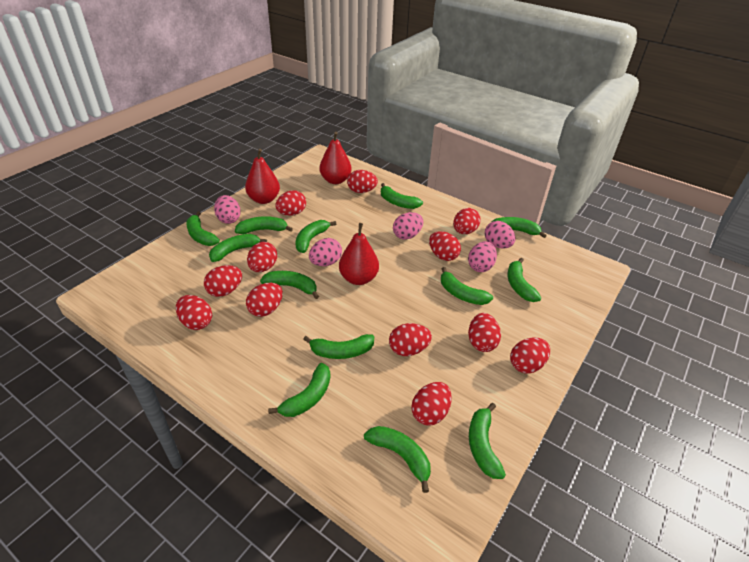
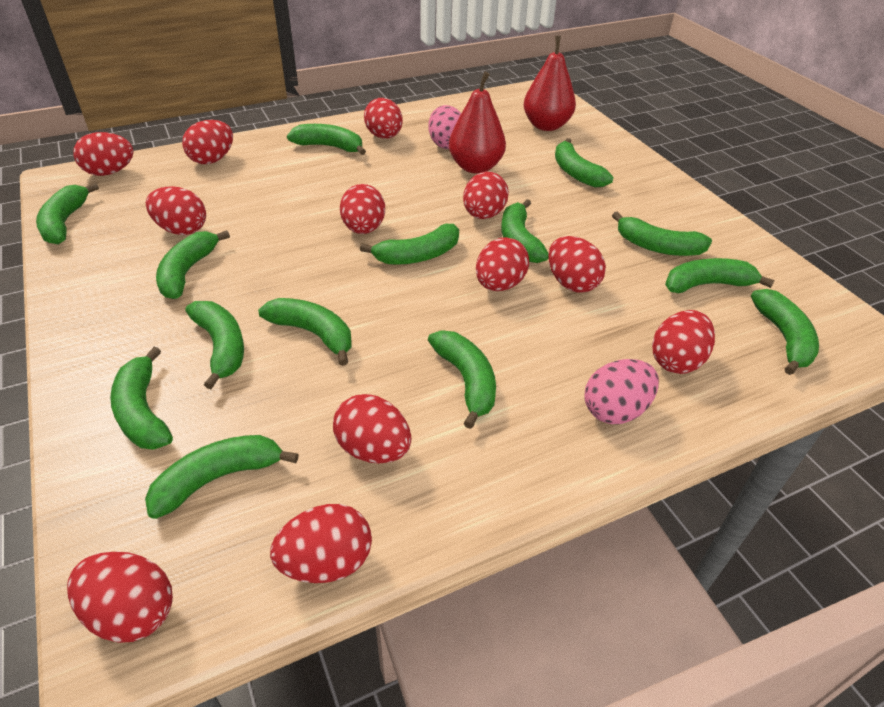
green banana: [186,211,220,246] [209,234,267,262] [235,216,293,234] [260,271,319,299] [268,363,330,417] [295,220,336,253] [303,334,374,359] [364,426,431,493] [381,183,423,209] [441,267,493,305] [469,403,506,479] [492,217,547,238] [508,258,541,302] = 13 -> [36,182,99,245] [110,347,173,450] [145,435,299,519] [156,230,230,299] [185,301,244,389] [258,298,351,366] [287,124,366,155] [360,224,459,265] [428,331,496,429] [501,199,549,263] [555,138,614,187] [612,211,712,256] [665,258,775,293] [751,289,819,375] = 14
pink egg: [214,195,241,224] [309,238,342,266] [393,212,423,240] [468,241,497,272] [485,221,515,249] = 5 -> [428,105,461,149] [584,359,659,424] = 2
red pear: [245,149,280,204] [320,132,351,184] [339,223,379,285] = 3 -> [449,72,506,174] [524,36,576,131] = 2

